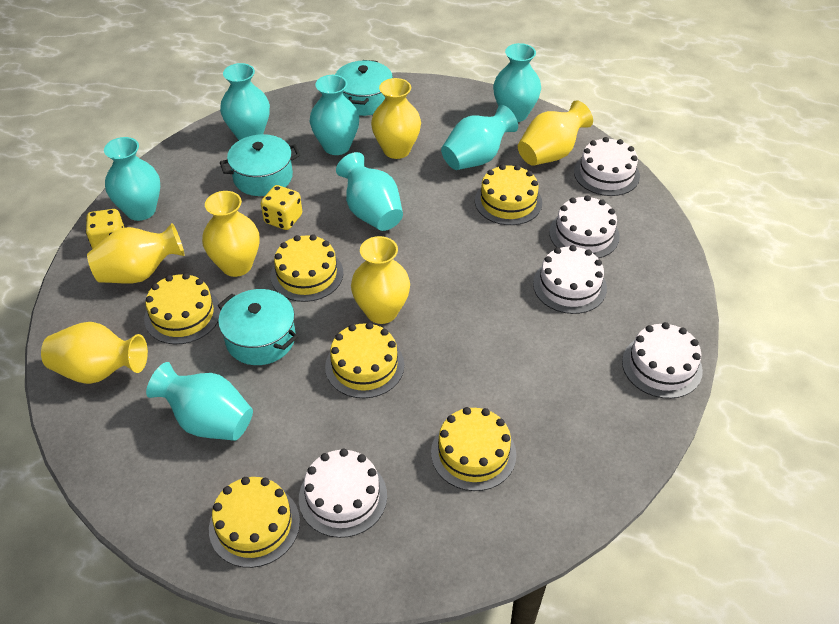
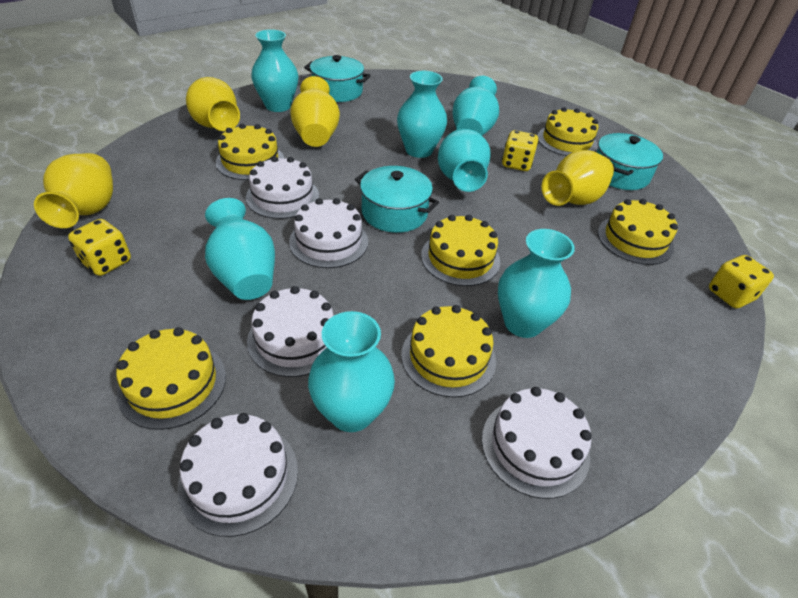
yellow dice: [86,209,125,249] [261,185,302,230] = 2 -> [68,219,131,276] [502,130,539,171] [709,255,774,309] = 3
yellow vase: [41,322,148,384] [87,223,185,283] [202,191,260,277] [351,236,410,324] [371,78,421,159] [518,100,593,166] = 6 -> [34,153,113,228] [186,77,240,131] [290,76,340,147] [542,150,614,206] = 4

